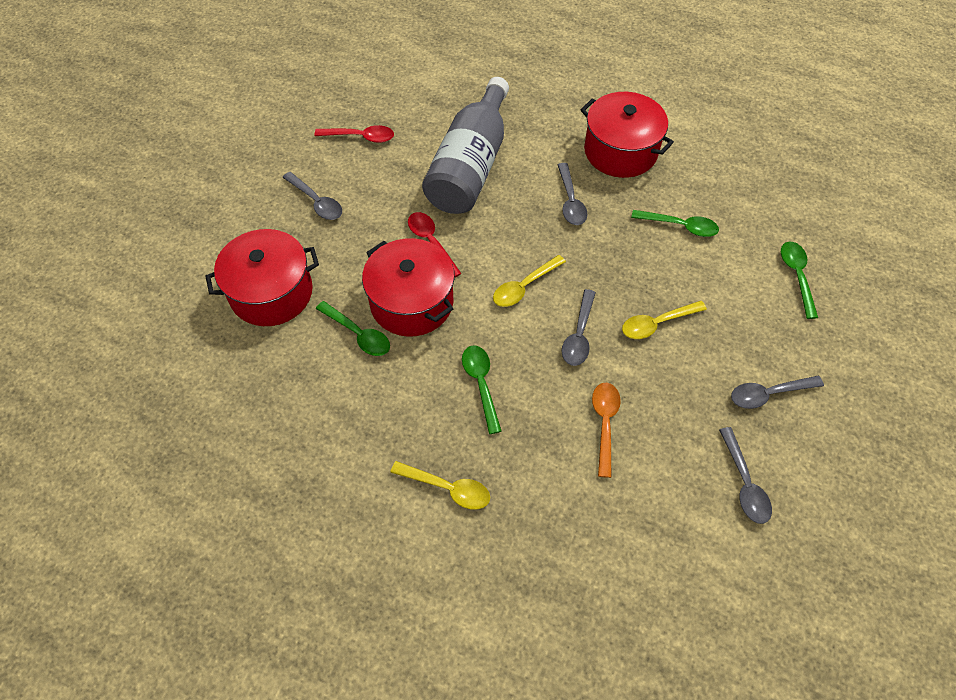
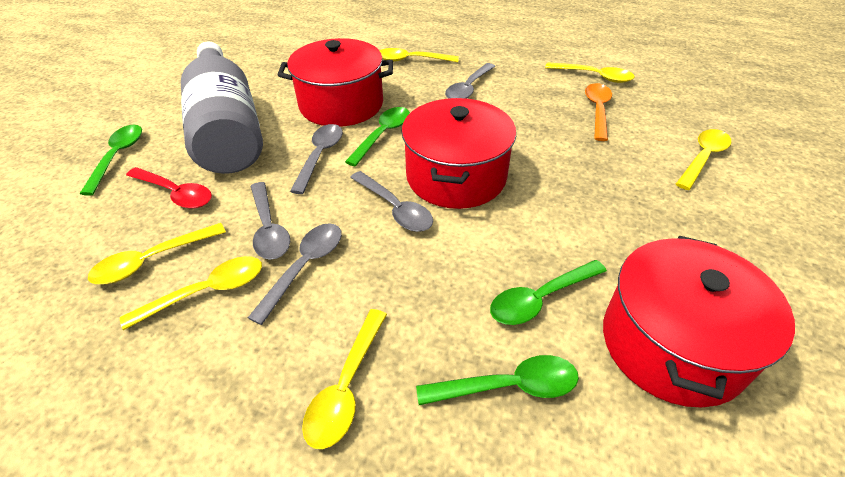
red spoon: [314,125,394,143] [408,212,462,277] = 2 -> [126,167,212,209] = 1
yellow spoon: [390,461,490,510] [493,255,566,307] [622,301,707,339] = 3 -> [88,223,226,284] [120,256,262,330] [302,309,387,449] [379,48,459,62] [545,62,635,83] [676,129,732,190] = 6

